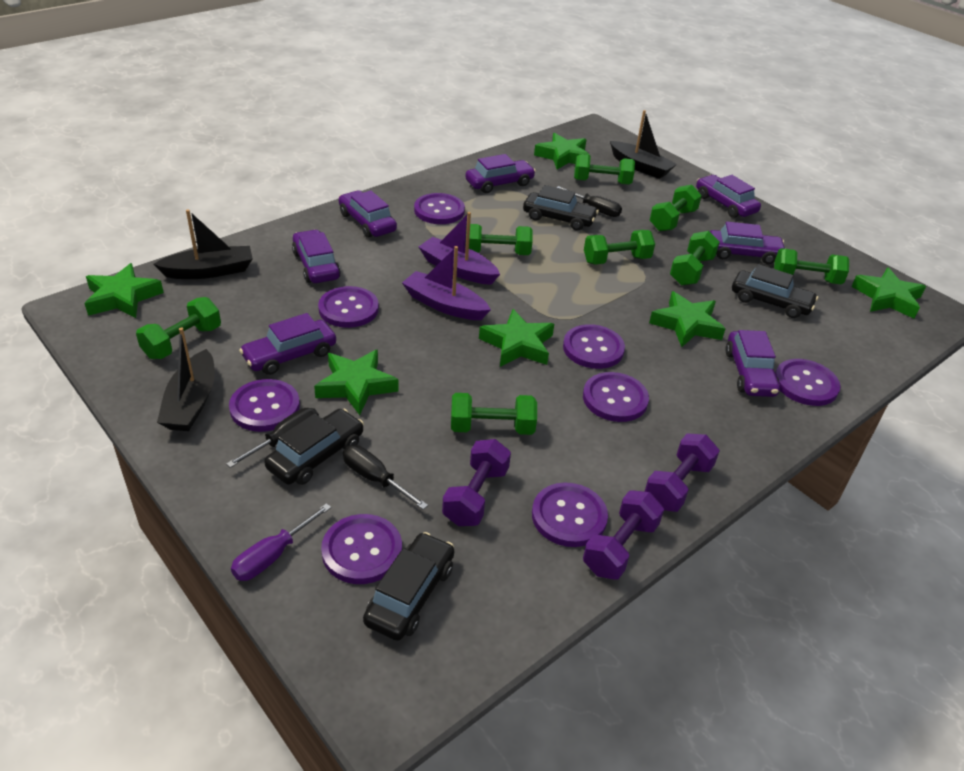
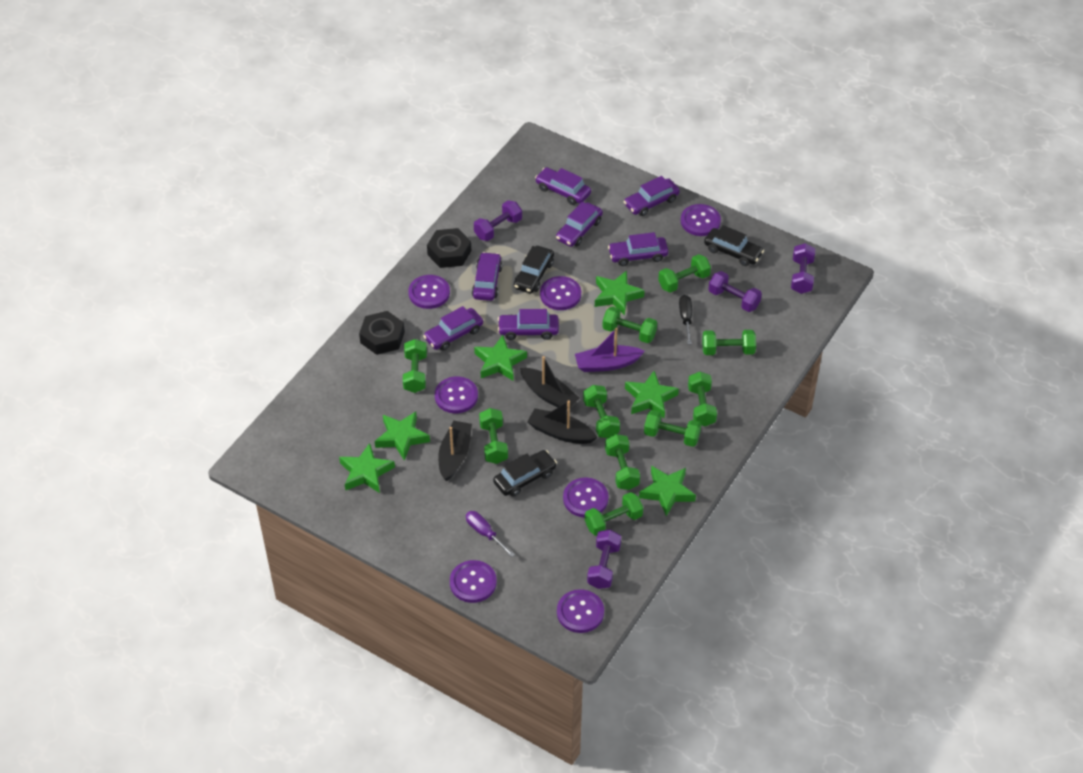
black car: [264,409,364,485] [363,532,454,641] [523,185,599,231] [732,264,818,318] = 4 -> [493,450,557,497] [514,246,554,293] [704,225,764,266] = 3
black nut: none = 0 -> [359,311,405,355] [427,228,471,268] = 2
black screwdriver: [226,408,319,468] [343,445,428,510] [556,186,622,217] = 3 -> [679,295,692,344] = 1
green dumbbell: [136,297,221,359] [451,393,537,435] [465,224,533,255] [574,154,635,185] [584,230,655,265] [650,185,702,231] [670,231,720,286] [774,248,849,284] = 8 -> [403,339,427,393] [479,408,508,464] [583,385,620,438] [585,492,643,536] [602,306,657,343] [605,434,640,490] [644,410,701,447] [658,254,711,293] [688,372,717,426] [702,330,756,355] = 10
purple boat: [402,246,491,320] [418,212,500,285] = 2 -> [575,328,645,372] = 1
purple button: [229,379,300,432] [318,286,379,328] [321,514,402,584] [414,193,465,224] [532,482,608,547] [563,324,625,369] [583,372,649,422] [775,359,841,406] = 8 -> [408,275,450,309] [435,376,478,413] [450,560,497,603] [540,276,581,310] [557,589,604,633] [563,478,609,518] [681,204,721,236] = 7
purple dumbbell: [442,439,511,526] [583,490,664,580] [645,434,720,512] = 3 -> [474,200,522,241] [587,530,621,589] [708,271,762,312] [791,243,815,294] = 4

